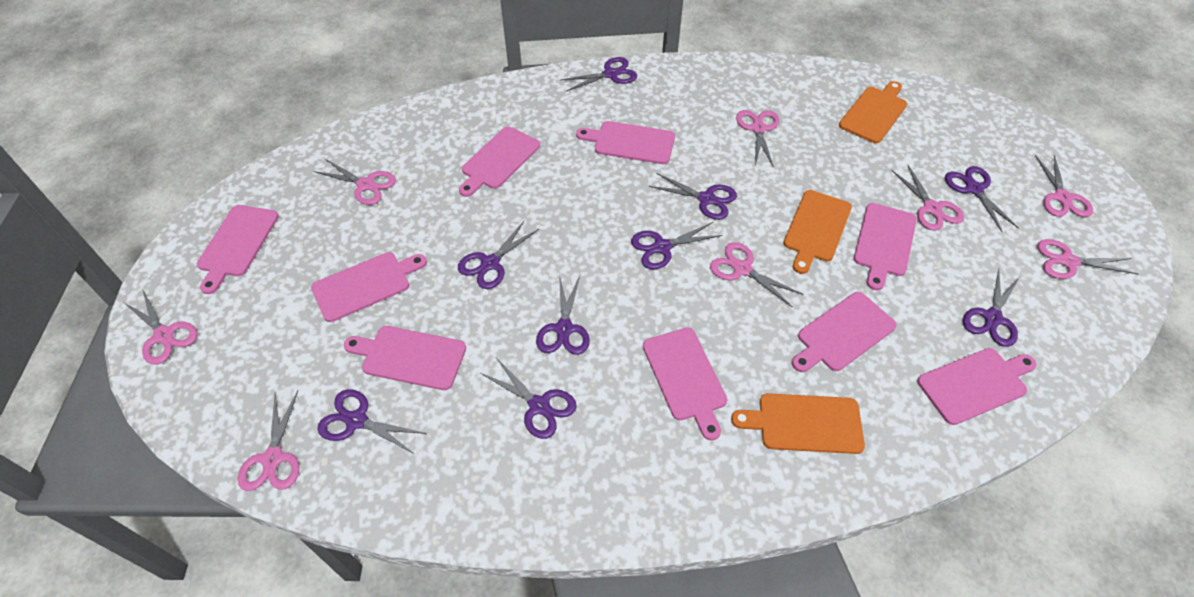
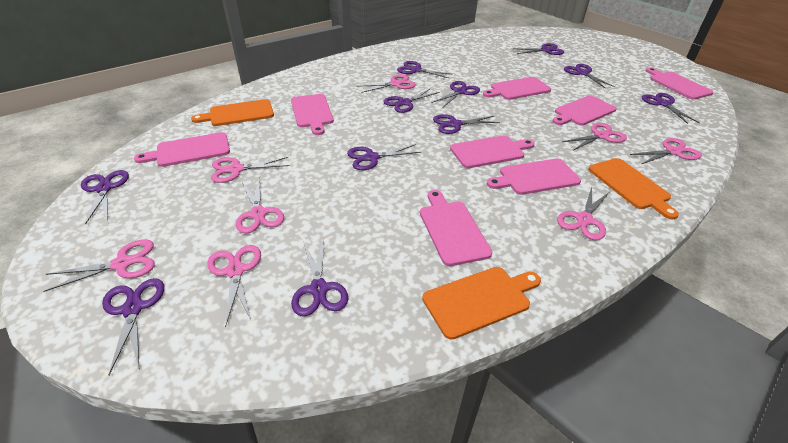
pink cutting board: [197,205,279,294] [311,252,427,322] [344,326,466,390] [459,127,540,197] [576,121,675,164] [643,328,727,440] [792,292,897,372] [854,203,917,290] [917,348,1037,425] = 9 -> [134,132,230,167] [291,94,334,135] [420,190,492,266] [450,135,535,168] [483,77,551,100] [487,158,581,195] [552,96,617,125] [646,68,713,100] = 8
purple scissors: [317,389,427,454] [458,221,539,289] [480,359,577,439] [536,274,590,355] [561,57,637,91] [631,222,723,269] [649,173,737,220] [945,166,1019,232] [963,269,1020,347] = 9 -> [81,170,129,225] [102,278,164,376] [291,238,348,316] [347,144,421,170] [383,88,440,113] [397,61,451,78] [432,81,480,107] [433,114,500,134] [516,43,564,55] [564,64,615,88] [642,93,700,124] = 11

